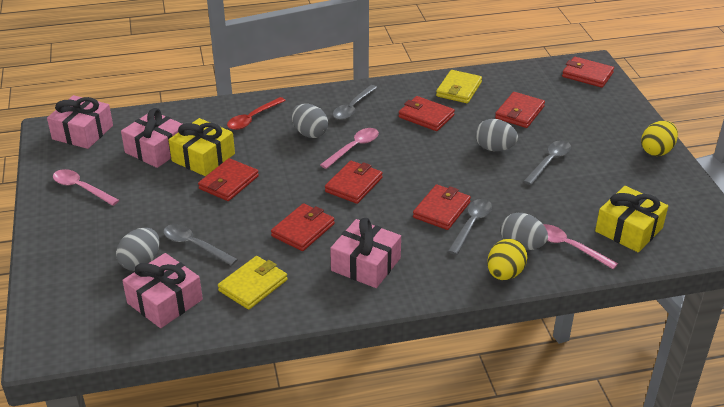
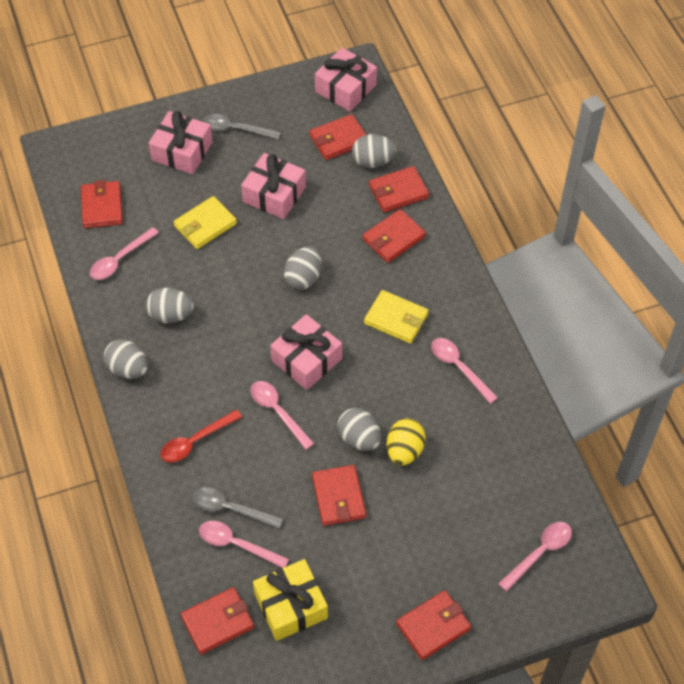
grey egg: [116,228,160,271] [291,104,328,138] [475,119,518,151] [501,213,548,250] = 4 -> [104,339,148,379] [146,288,194,323] [284,246,322,290] [337,408,381,451] [352,134,397,168] = 5
grey spoon: [163,224,238,266] [333,85,377,120] [448,199,492,255] [524,140,571,185] = 4 -> [192,487,283,529] [202,114,281,140] = 2
pink spoon: [53,169,119,206] [320,128,379,169] [543,224,618,269] = 3 -> [90,227,159,280] [199,521,289,568] [251,381,314,450] [431,338,498,404] [498,522,572,592] = 5
yellow egg: [487,239,527,280] [641,121,678,156] = 2 -> [386,419,426,465] = 1
yellow gift: [169,118,235,176] [595,186,668,252] = 2 -> [253,559,328,641] = 1

